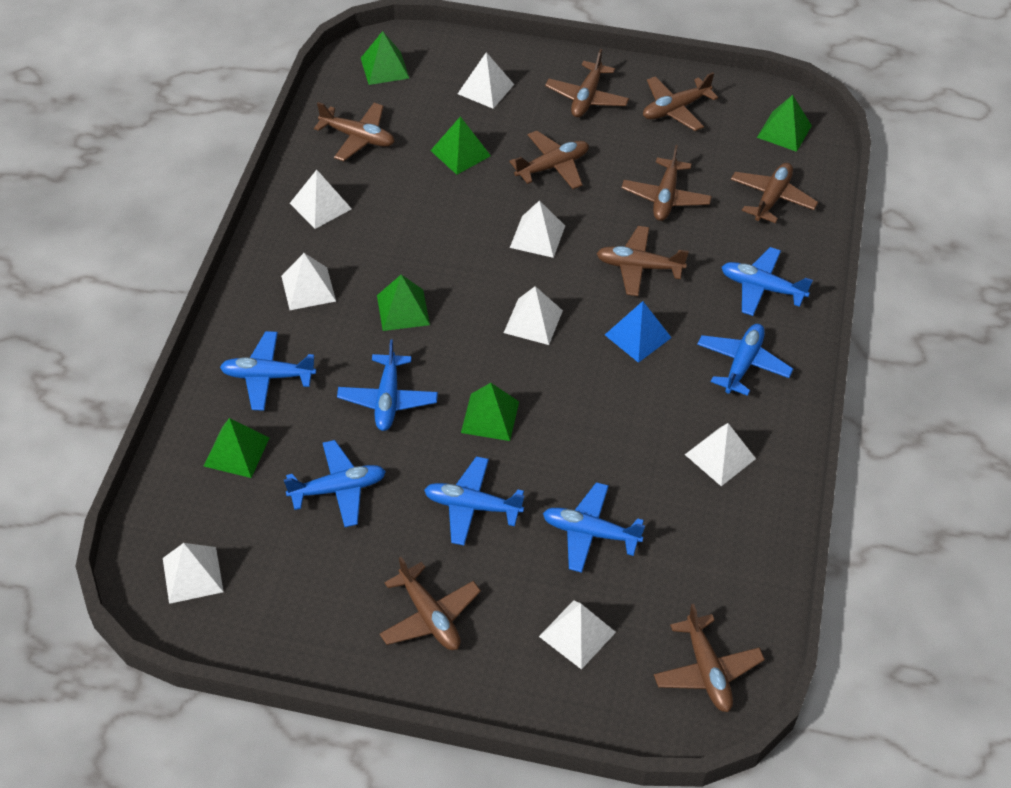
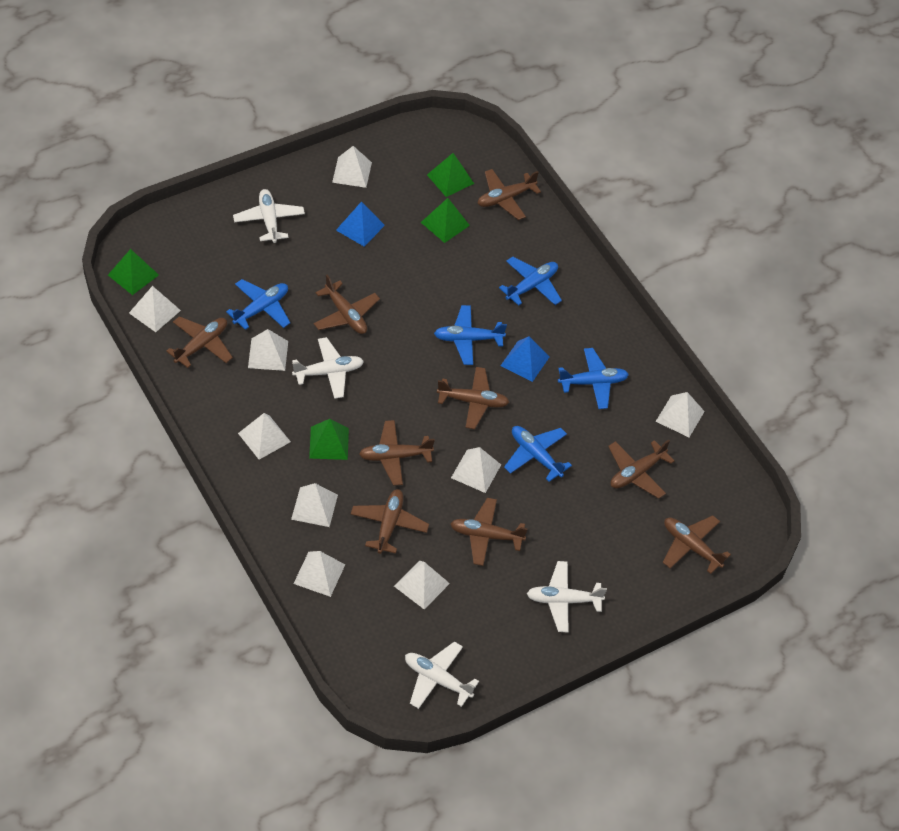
blue plane: [220,331,316,411] [284,440,386,527] [337,339,438,431] [424,456,524,545] [543,482,645,573] [697,324,793,396] [722,247,813,316] = 7 -> [226,279,290,330] [434,305,507,365] [499,256,562,306] [504,426,572,482] [558,348,629,409] = 5
blue pyramid: [605,301,672,363] = 1 -> [336,201,385,247] [500,336,549,382] = 2
green pyramid: [204,418,269,478] [361,31,410,85] [377,275,430,331] [430,116,491,175] [461,383,519,441] [757,95,812,152] = 6 -> [108,249,159,295] [309,419,349,460] [421,198,470,243] [427,153,474,197] = 4
white plane: none = 0 -> [233,189,305,243] [292,337,364,399] [405,641,479,709] [527,561,607,632] = 4
white pyramid: [163,543,224,604] [281,253,336,310] [290,170,352,229] [458,52,514,109] [504,286,563,345] [510,200,565,258] [539,600,616,670] [685,423,756,486] = 8 -> [129,286,181,332] [238,413,291,460] [248,329,288,371] [291,483,338,527] [293,551,345,597] [332,146,372,188] [394,560,450,609] [451,447,501,493] [656,392,705,437] = 9

